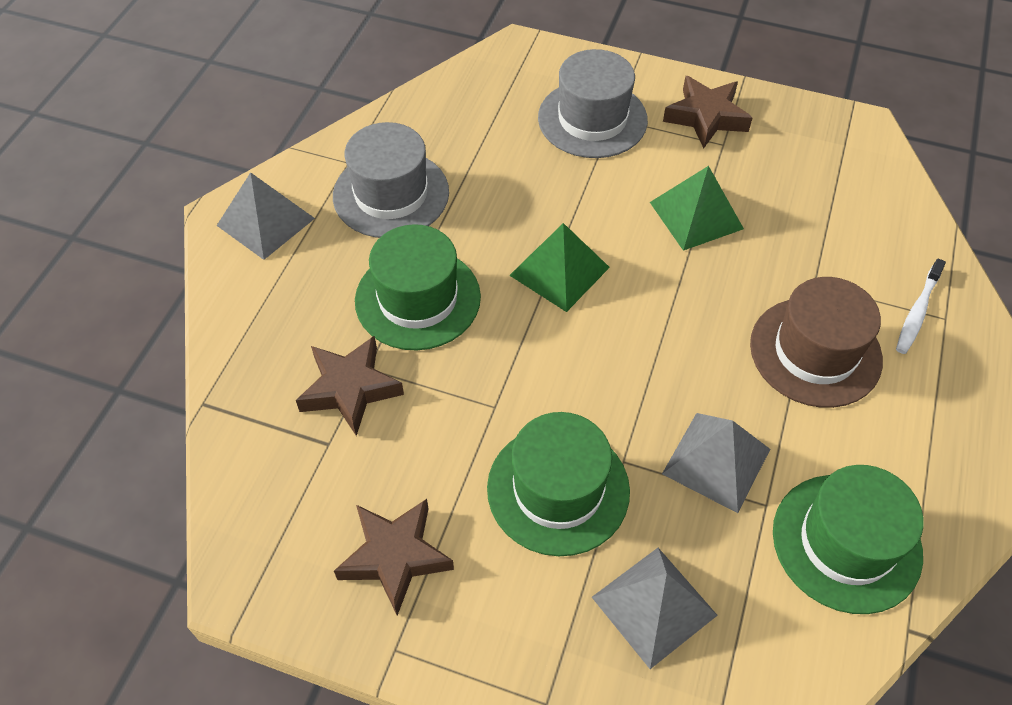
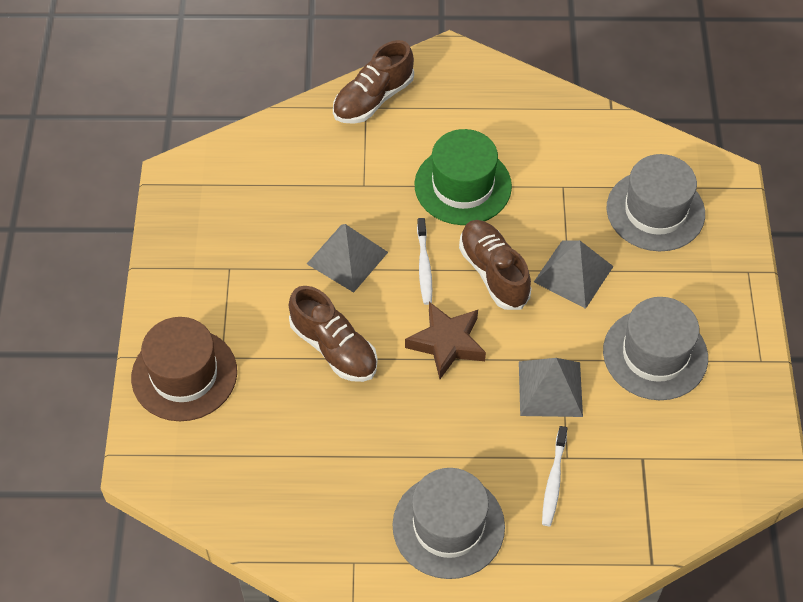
brown shoe: none = 0 -> [289,286,378,382] [333,40,414,124] [459,220,532,310] = 3
brown star: [296,336,404,436] [334,499,454,616] [663,76,752,149] = 3 -> [405,302,486,379] = 1
green hat: [355,224,481,350] [487,412,630,556] [773,465,924,614] = 3 -> [414,129,512,225] = 1
green pyramid: [509,223,610,312] [650,166,744,251] = 2 -> none = 0
grey hat: [333,122,449,238] [538,49,648,158] = 2 -> [393,468,505,579] [603,297,708,400] [606,154,705,251] = 3
white toothbrush: [896,259,946,354] = 1 -> [417,218,432,305] [542,426,568,526] = 2

